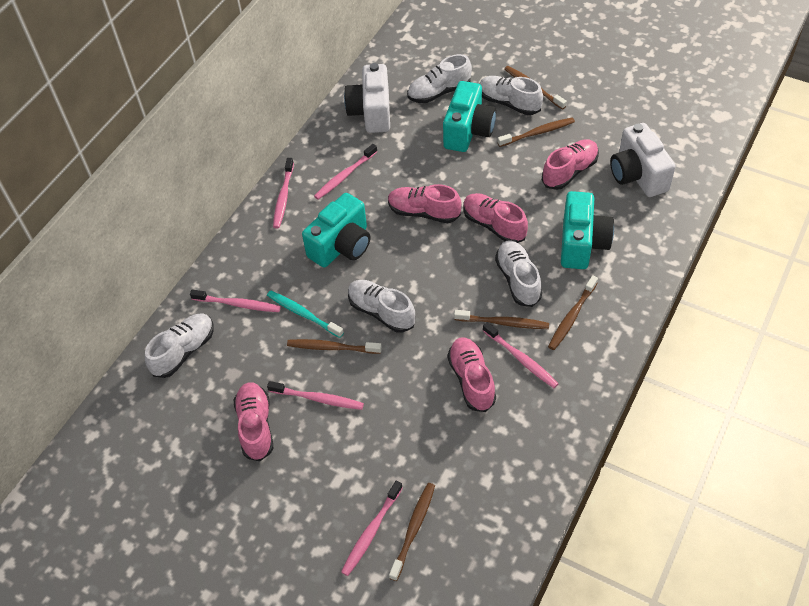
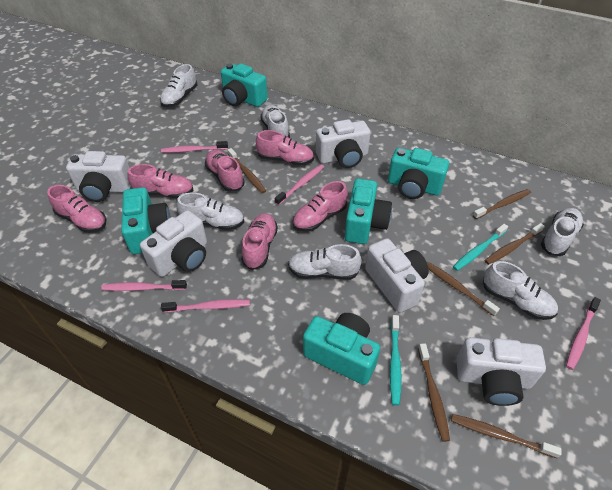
pink shoe: [234,382,274,461] [388,184,461,223] [447,337,496,412] [463,193,528,243] [542,139,599,190] = 5 -> [47,185,107,233] [127,164,194,198] [205,150,245,191] [241,213,278,270] [256,130,314,166] [292,181,348,232] = 6
pink toothbrush: [190,290,281,312] [267,381,364,410] [273,158,294,229] [314,144,377,200] [341,480,403,576] [483,322,559,388] = 6 -> [101,280,187,291] [161,141,228,153] [161,299,250,313] [275,164,324,205] [566,297,601,370] = 5
turquoise camera: [302,193,371,267] [443,81,496,152] [561,191,614,269] = 3 -> [121,187,171,254] [221,63,268,107] [303,313,380,385] [345,179,392,244] [388,148,449,199] = 5
turquoise toothbrush: [267,290,344,338] = 1 -> [390,315,402,405] [453,224,508,271] = 2
white camera: [344,63,390,133] [610,123,676,197] = 2 -> [66,151,131,202] [140,210,207,277] [316,119,371,168] [365,238,429,313] [456,337,546,406] = 5
white shoe: [145,313,214,378] [348,280,416,333] [407,54,472,103] [480,76,543,115] [495,240,542,307] = 5 -> [160,64,197,107] [177,192,244,230] [260,105,290,138] [288,244,362,280] [483,261,558,320] [541,208,584,256] = 6

